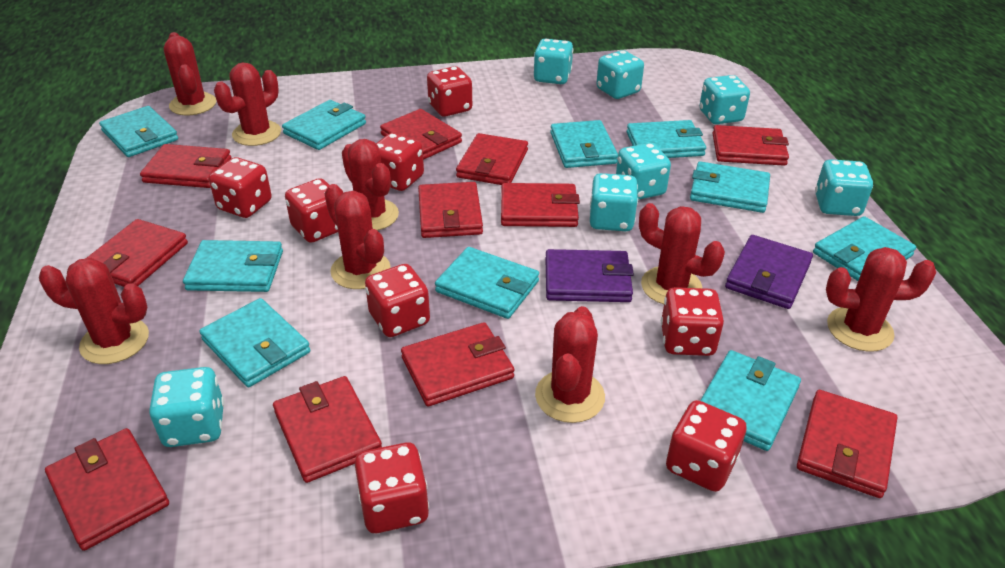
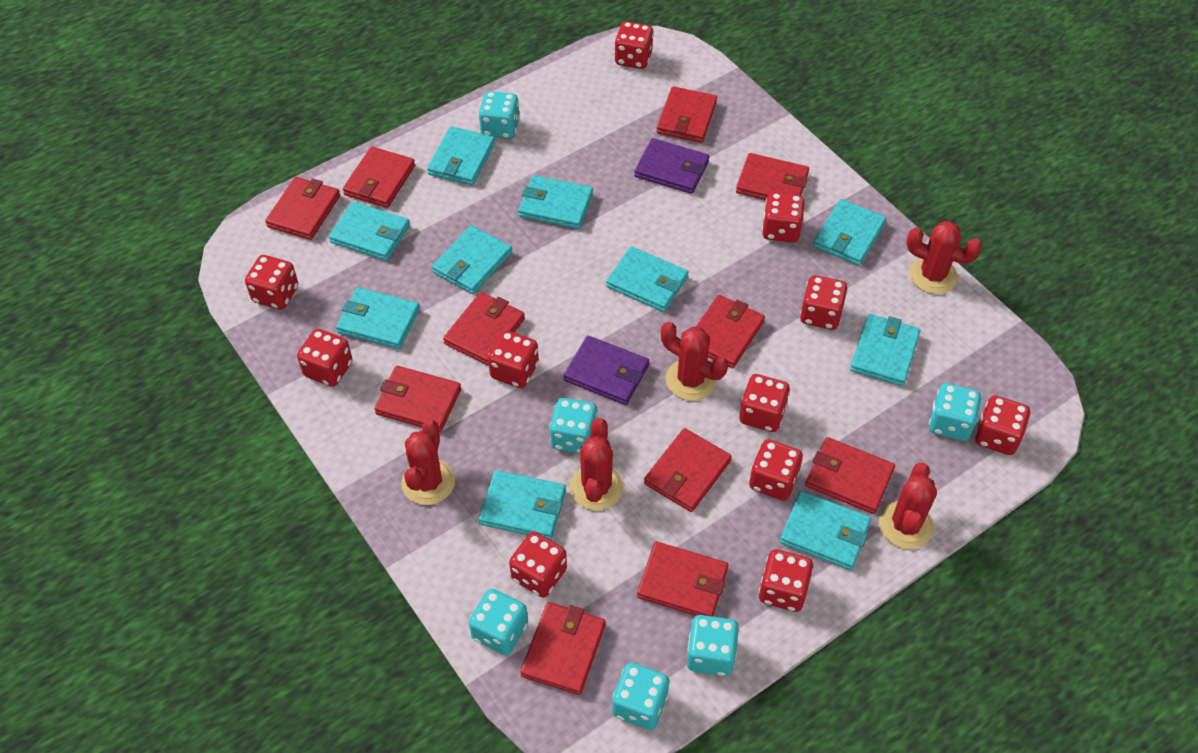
red cactus: [39,258,149,364] [164,32,216,115] [214,62,281,146] [325,184,391,289] [342,139,399,231] [535,306,605,423] [639,203,725,304] [826,247,936,352] = 8 -> [401,419,455,505] [570,418,623,510] [661,322,728,401] [879,463,937,549] [906,221,982,294] = 5
red dice: [209,157,272,218] [285,178,338,243] [355,442,429,533] [365,264,430,337] [376,133,424,191] [427,66,472,117] [661,287,724,356] [666,400,746,492] = 8 -> [245,255,298,310] [297,329,353,387] [488,330,539,388] [509,531,567,597] [614,21,654,69] [739,374,790,432] [749,439,803,500] [759,549,814,612] [762,192,805,243] [800,275,848,330] [975,395,1030,455] = 11
turquoise dice: [149,367,224,447] [534,38,573,84] [590,173,638,231] [596,50,644,99] [616,143,671,200] [699,75,750,124] [815,159,873,216] = 7 -> [469,589,528,655] [479,91,520,139] [549,398,598,454] [612,663,669,730] [687,615,739,676] [929,383,981,441] = 6

